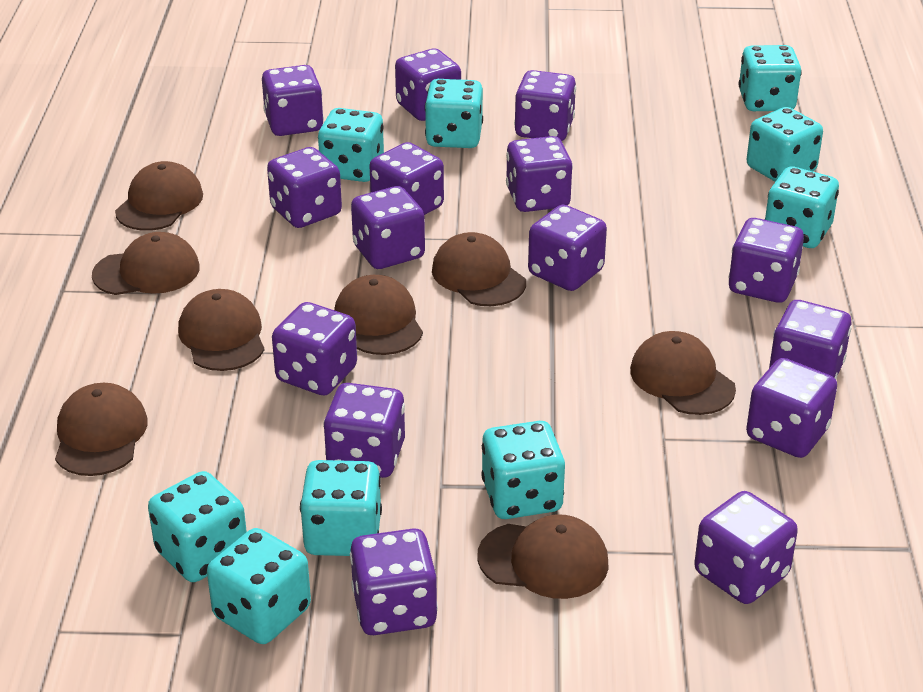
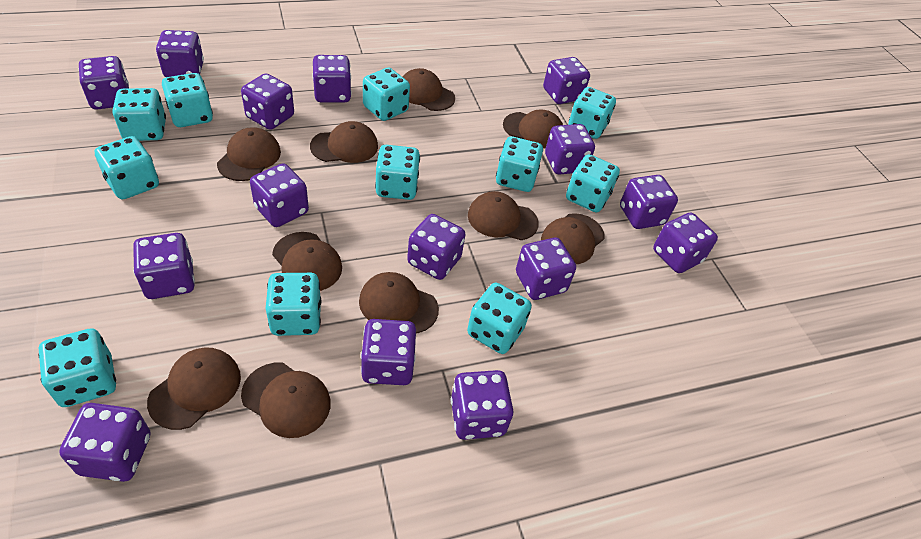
brown cap: [55,383,147,476] [92,232,200,295] [115,161,203,231] [178,289,264,371] [334,275,423,355] [432,232,526,306] [477,514,609,599] [630,331,736,415] = 8 -> [147,347,241,430] [217,127,281,181] [241,363,331,438] [272,232,342,291] [310,121,378,163] [359,272,439,333] [402,68,455,111] [468,191,539,240] [503,109,563,148] [541,213,605,264] = 10
turquoise dice: [148,471,247,582] [207,528,311,644] [300,460,382,556] [318,108,384,182] [425,79,483,148] [481,421,565,519] [739,45,802,111] [746,107,823,182] [765,167,839,248] = 9 -> [38,328,116,407] [95,136,159,199] [112,88,166,141] [162,73,213,127] [266,273,321,336] [363,68,410,121] [375,145,420,200] [467,283,532,354] [496,136,543,192] [566,154,620,212] [568,87,616,139] = 11

